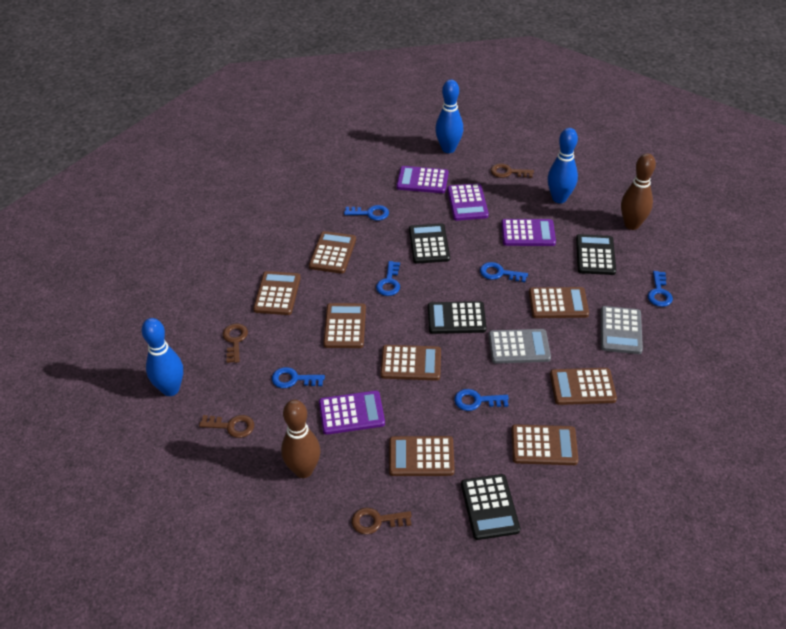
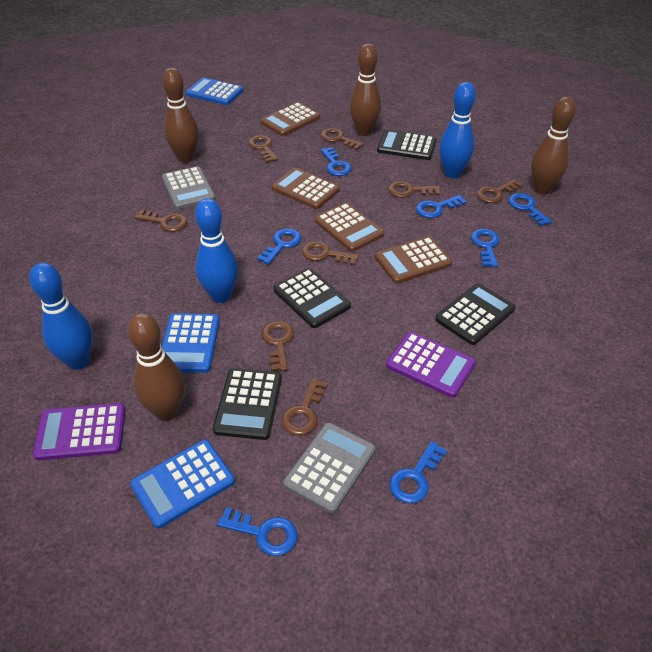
blue calculator: none = 0 -> [130,440,235,528] [162,313,220,373] [186,77,244,105] = 3
blue key: [272,367,325,388] [344,205,389,221] [376,261,400,296] [454,389,509,411] [480,262,528,282] [647,271,673,307] = 6 -> [217,507,298,556] [257,229,301,265] [321,147,352,176] [389,441,447,503] [416,195,466,218] [471,229,499,267] [509,193,552,226] = 7
brown bowling pin: [281,400,320,478] [621,153,656,230] = 2 -> [127,313,185,421] [162,68,199,163] [350,44,381,136] [531,97,576,194] = 4
brown calculator: [253,271,301,315] [309,231,356,274] [323,303,366,348] [380,345,441,381] [389,436,455,476] [511,424,578,465] [529,287,589,318] [550,368,617,405] = 8 -> [260,102,320,136] [271,168,340,209] [315,202,384,252] [375,236,452,284] = 4
brown key: [199,415,254,438] [223,324,248,363] [352,508,412,534] [491,164,534,178] = 4 -> [134,209,187,232] [248,135,278,163] [262,321,294,371] [281,378,328,436] [302,241,359,265] [321,128,364,150] [388,181,440,198] [477,179,523,203] = 8
purple calculator: [319,391,385,435] [396,166,448,193] [447,183,489,221] [501,219,556,246] = 4 -> [33,403,126,460] [386,332,476,398] = 2

